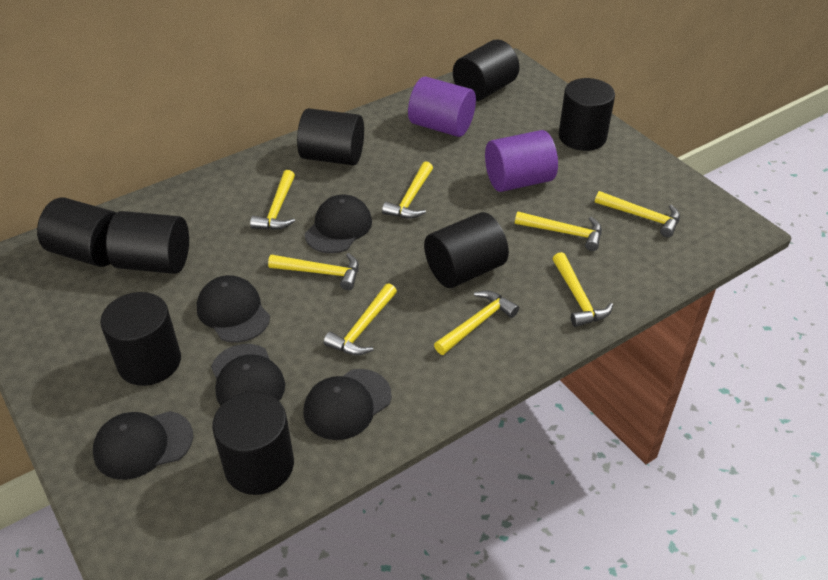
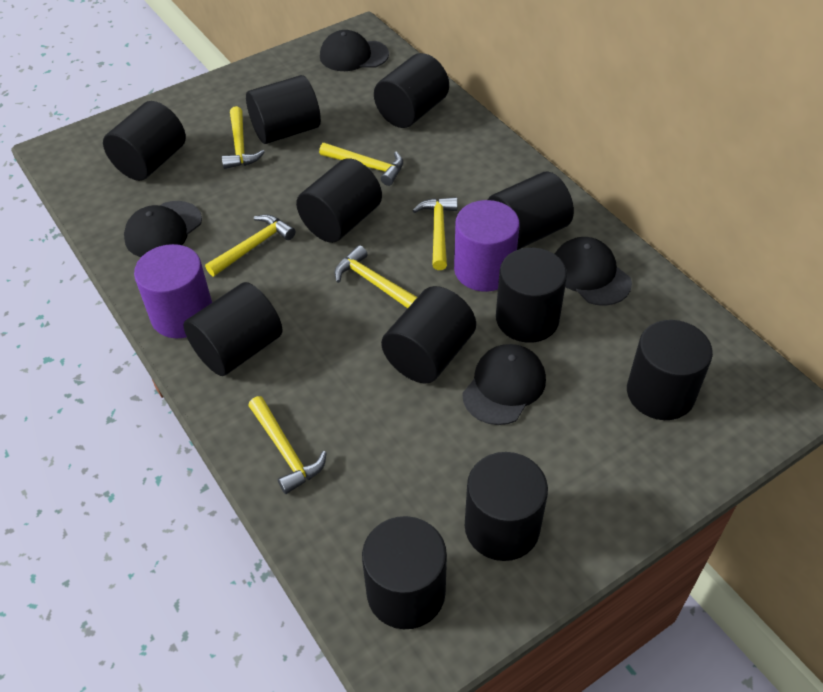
black cap: [93,411,193,480] [197,275,270,343] [211,344,285,406] [304,369,392,440] [305,194,372,253] = 5 -> [124,201,202,257] [320,30,389,71] [462,344,546,425] [555,237,632,306] = 4
black cylinder: [37,198,117,267] [100,292,181,386] [106,211,189,274] [212,392,294,495] [297,108,364,165] [424,212,509,288] [453,39,519,101] [559,78,615,151] = 8 -> [103,101,186,181] [183,282,282,376] [246,75,321,144] [296,158,382,243] [362,516,447,629] [374,53,449,128] [381,286,476,383] [465,452,548,561] [488,172,574,250] [496,248,567,343] [627,320,713,420] = 11
yellow hammer: [250,170,295,230] [268,253,359,290] [324,283,397,355] [382,161,433,219] [434,291,519,355] [515,212,602,251] [553,252,613,327] [595,191,680,237] = 8 -> [205,214,296,276] [222,106,265,169] [248,396,327,494] [319,143,403,186] [334,245,417,308] [412,197,458,270] = 6

